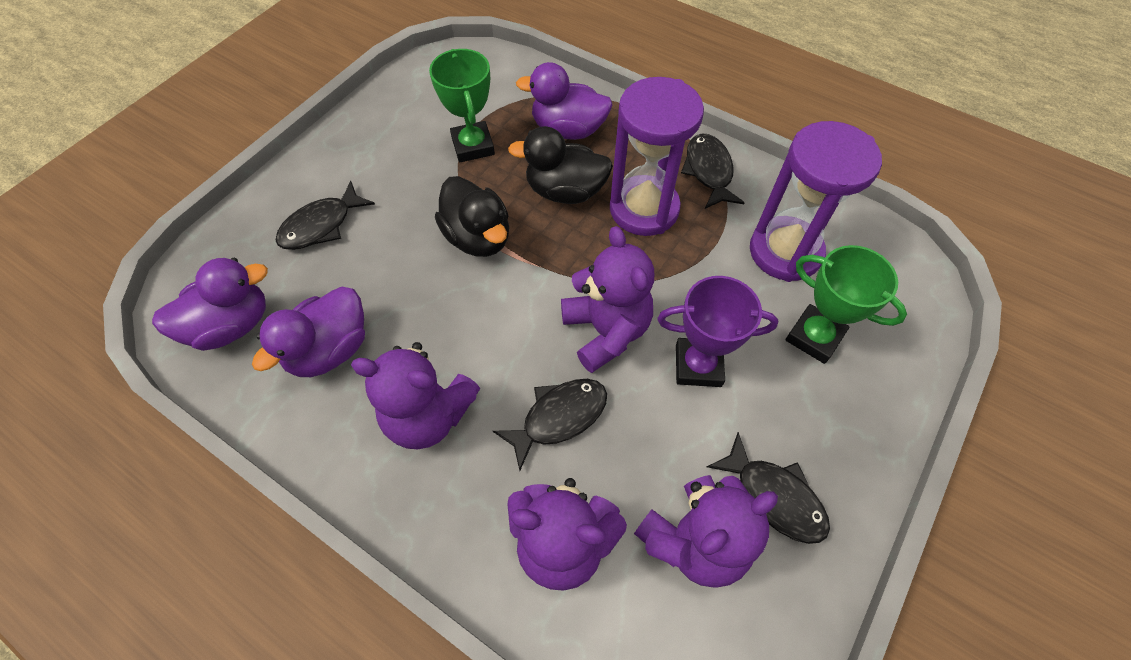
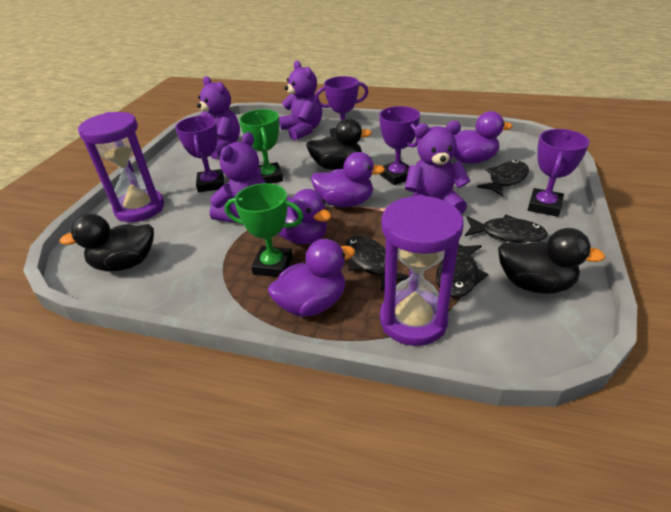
black duck: [435,176,509,257] [508,126,613,204] = 2 -> [60,214,154,272] [306,118,372,170] [498,228,605,294] = 3
purple duck: [152,258,268,351] [252,287,365,377] [516,62,613,140] = 3 -> [268,239,355,317] [277,189,331,244] [311,152,385,207] [454,111,513,164] = 4
purple trophy: [657,276,778,387] = 1 -> [175,116,224,192] [315,76,368,136] [379,106,420,185] [528,129,590,217] = 4

